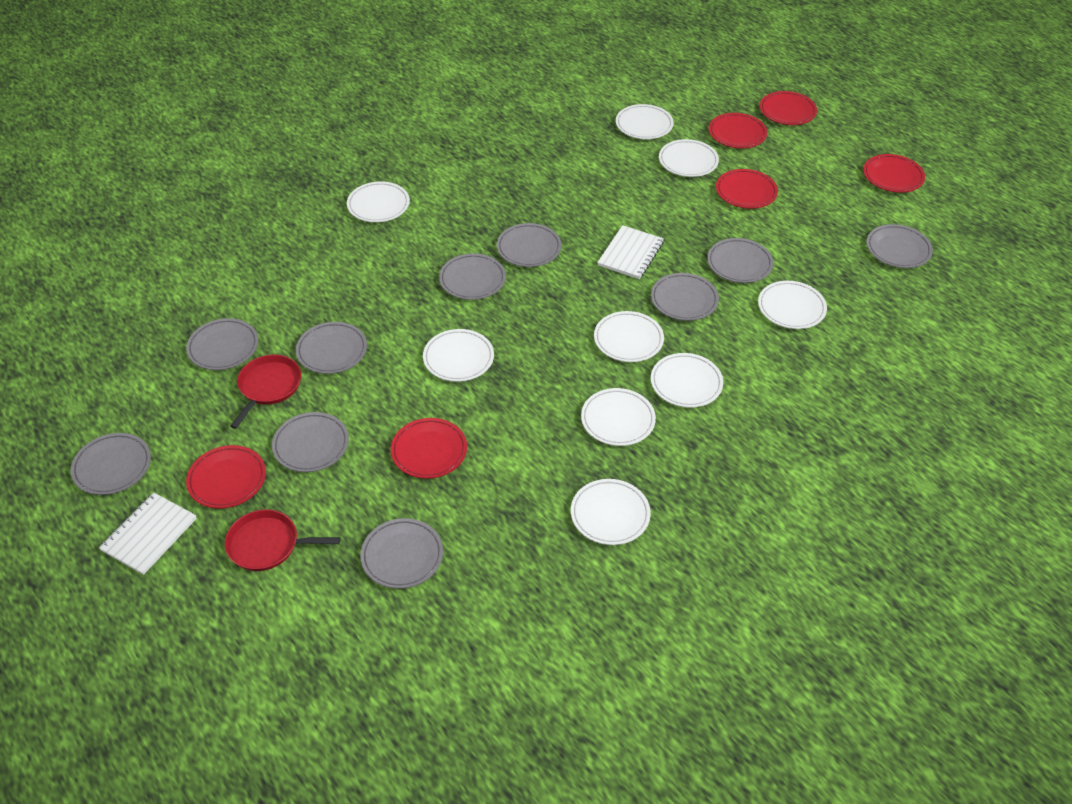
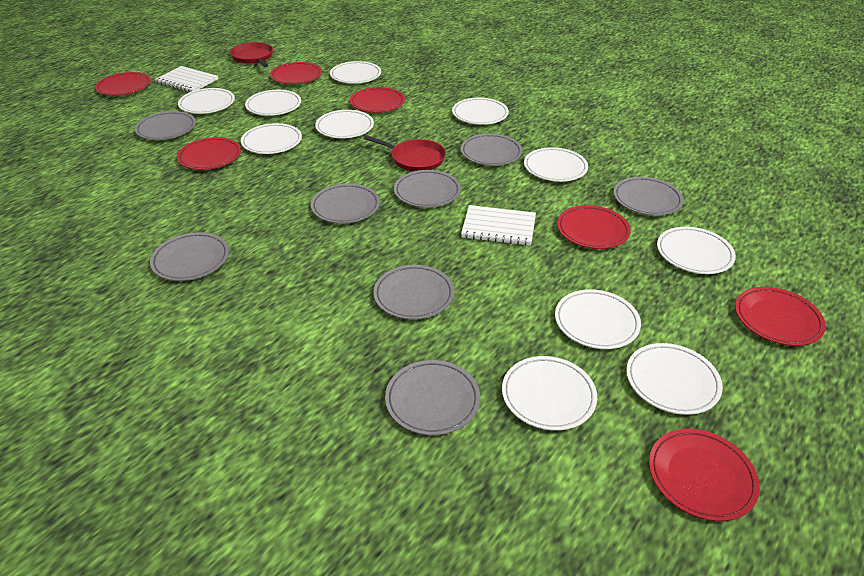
grey plate: [71,433,151,495] [186,318,258,370] [272,412,349,472] [296,322,367,374] [360,518,443,589] [439,253,506,300] [497,223,562,267] [651,273,719,321] [707,238,773,283] [867,224,933,268] = 10 -> [135,111,196,140] [150,232,229,281] [311,183,380,224] [373,265,454,320] [385,360,480,435] [394,170,461,208] [461,134,523,166] [614,177,684,216] = 8
red plate: [186,445,266,509] [391,418,467,479] [709,113,767,148] [716,169,778,209] [760,91,817,125] [863,154,925,193] = 6 -> [95,72,151,96] [177,137,241,170] [270,62,322,84] [350,87,405,113] [557,205,631,249] [649,429,760,521] [735,287,826,346] = 7
white plate: [347,182,410,222] [423,329,494,382] [571,479,651,545] [581,388,656,446] [594,311,664,362] [616,104,674,139] [651,353,723,408] [659,139,719,177] [758,281,827,329] = 9 -> [178,88,235,114] [241,123,302,154] [245,90,301,116] [315,110,374,138] [330,61,381,84] [452,98,509,125] [502,356,597,431] [524,147,588,182] [555,289,641,349] [626,343,723,415] [657,227,736,274] = 11

